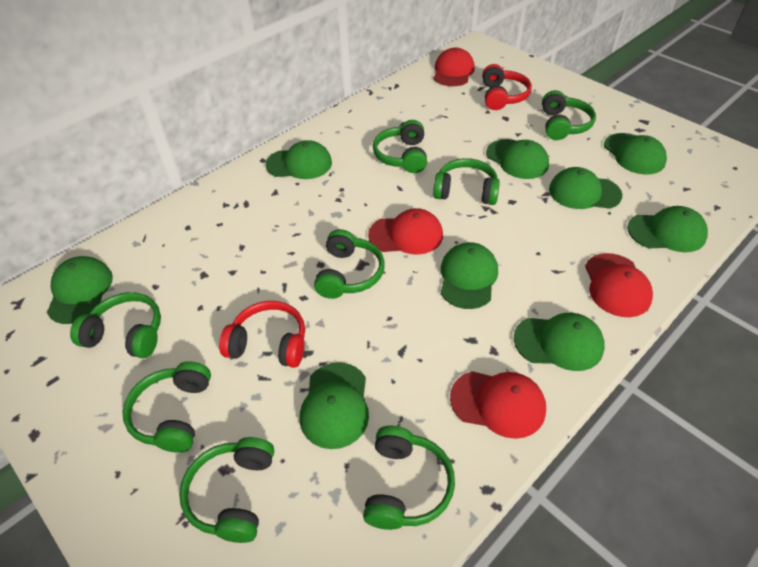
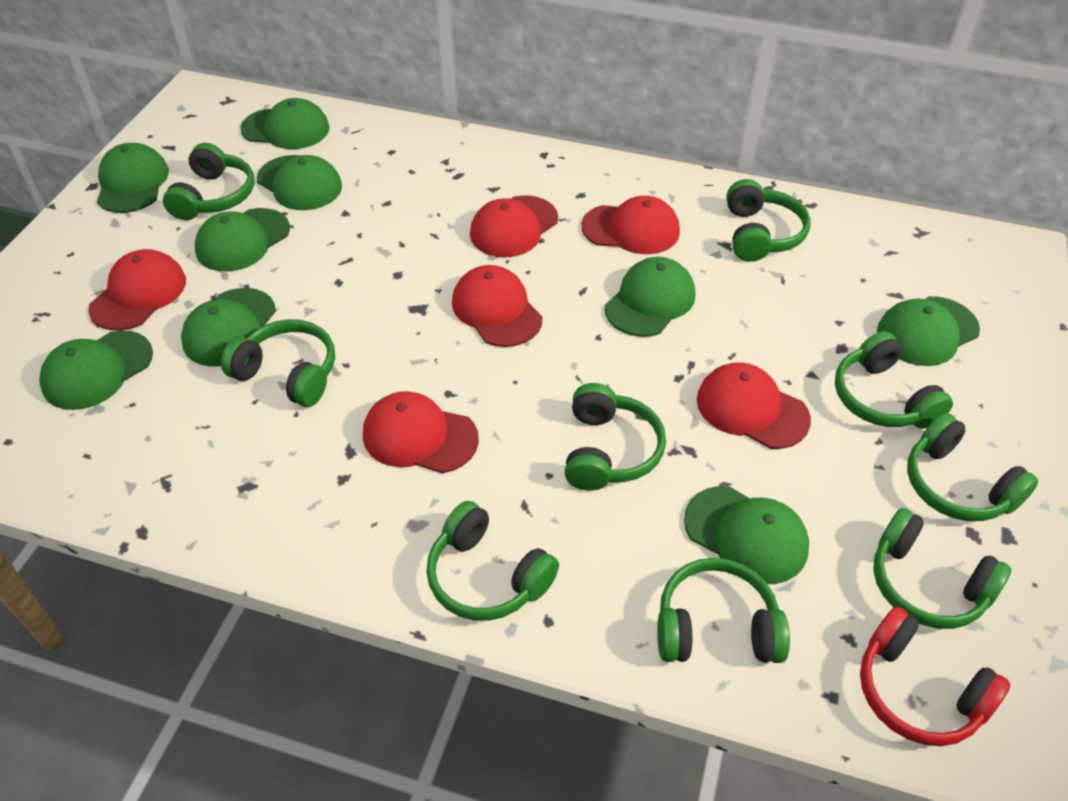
green headphones: [70,292,161,358] [122,361,211,453] [179,437,274,543] [314,229,385,299] [363,426,455,530] [373,120,427,173] [433,158,500,205] [542,90,596,140] = 8 -> [163,143,255,220] [221,319,335,407] [426,501,559,621] [565,383,666,491] [657,558,790,663] [727,179,810,261] [835,331,953,429] [873,508,1011,629] [907,413,1038,521] = 9
red cap: [368,208,443,255] [433,48,475,86] [450,371,546,439] [585,253,653,317] = 4 -> [88,249,186,330] [363,391,479,473] [452,265,543,347] [470,195,558,257] [582,196,680,254] [697,362,811,449] = 6
red headphones: [219,301,305,368] [482,64,532,110] = 2 -> [860,607,1010,746] = 1

